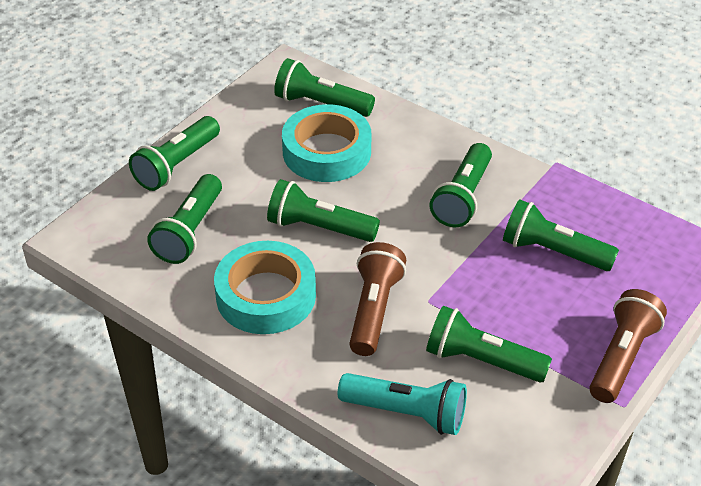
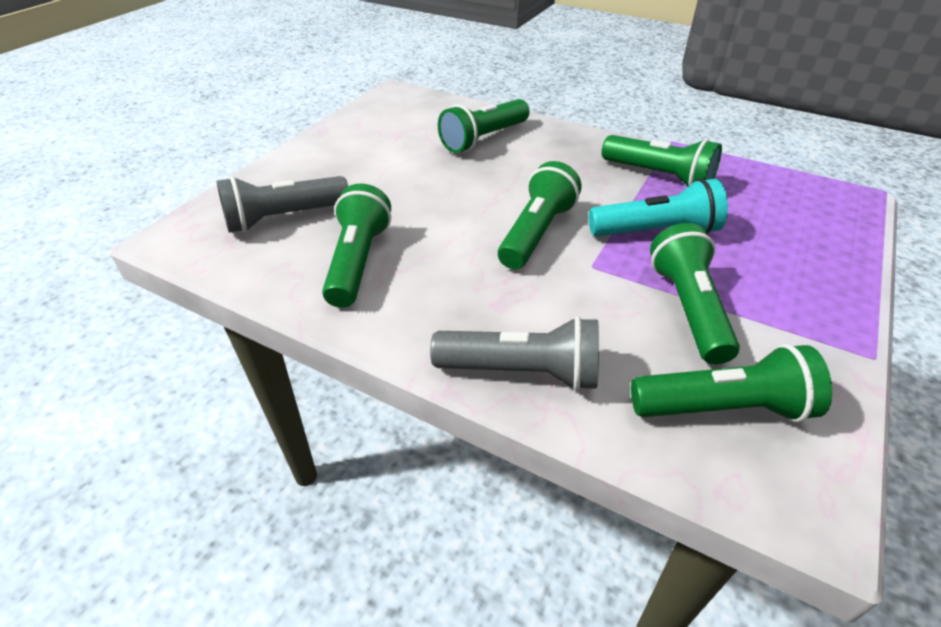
brown flashlight: [349,242,406,356] [590,289,667,403] = 2 -> none = 0
green flashlight: [129,116,220,191] [147,174,222,264] [267,179,380,242] [274,58,375,117] [426,306,552,382] [430,143,492,227] [503,199,619,271] = 7 -> [322,184,391,308] [438,99,530,153] [498,161,582,269] [602,135,722,187] [631,344,832,422] [650,223,740,364] = 6
grey flashlight: none = 0 -> [216,176,348,233] [430,316,599,391] = 2
turquoise tape: [214,241,316,334] [282,104,371,182] = 2 -> none = 0

